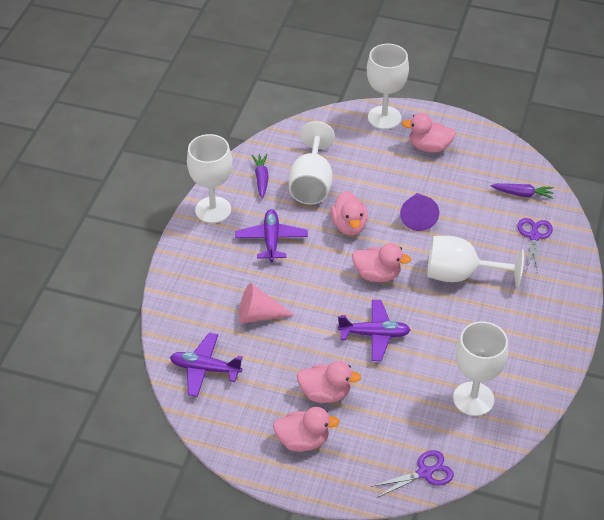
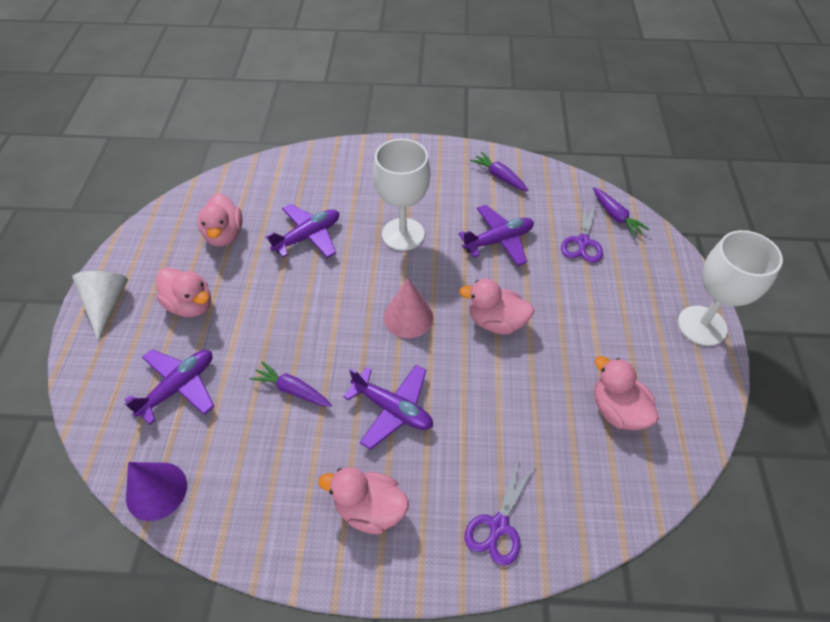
purple carrot: [252,154,269,199] [491,183,554,199] = 2 -> [250,361,332,407] [470,152,529,192] [593,187,649,237] = 3
purple plane: [170,333,243,397] [235,209,308,262] [338,300,410,361] = 3 -> [125,349,214,425] [265,204,339,258] [343,365,433,450] [458,205,534,266] = 4
white cone: none = 0 -> [72,271,128,340] = 1
white goblet: [187,134,232,223] [289,121,335,205] [367,44,409,129] [427,236,524,287] [453,321,508,416] = 5 -> [373,139,430,251] [678,230,783,346] = 2

